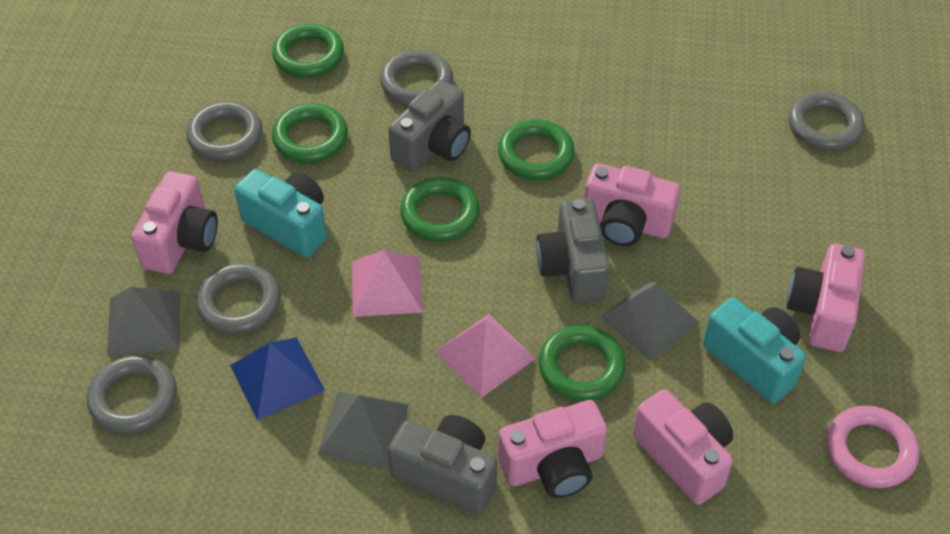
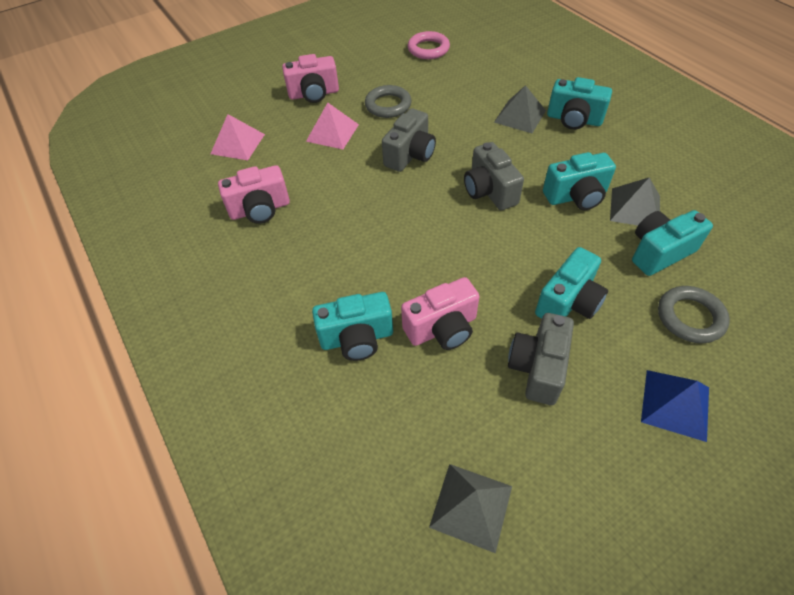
green ring: [272,23,344,78] [272,104,348,163] [400,177,480,242] [498,119,575,180] [539,325,626,401] = 5 -> none = 0
grey ring: [87,355,177,434] [187,102,263,161] [196,263,281,334] [380,50,453,105] [788,92,864,150] = 5 -> [365,85,412,118] [658,286,730,343] = 2
pink camera: [132,171,218,274] [498,400,607,498] [584,163,680,246] [633,389,733,505] [786,243,865,352] = 5 -> [218,165,290,223] [282,54,339,103] [401,277,479,350] = 3
turquoise camera: [234,169,327,257] [703,298,806,403] = 2 -> [312,292,393,361] [535,247,608,319] [543,152,616,210] [547,77,612,130] [632,210,713,276] = 5

